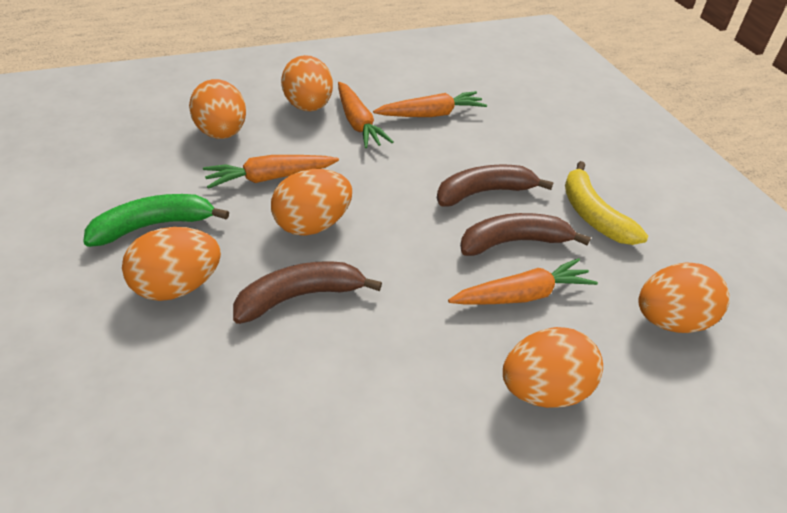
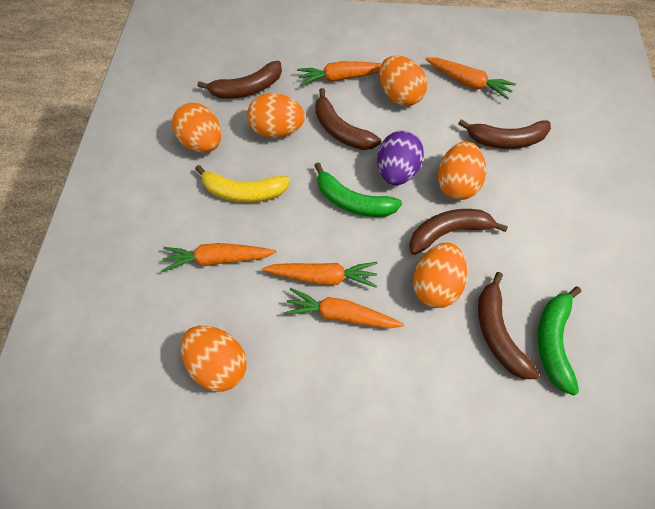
brown banana: [233,261,382,324] [437,164,554,206] [460,213,591,256] = 3 -> [198,61,282,99] [315,88,381,150] [409,209,508,255] [458,119,551,149] [478,272,540,379] = 5
green banana: [83,194,229,247] = 1 -> [314,162,402,217] [538,286,581,396] = 2
orange carrot: [203,155,339,189] [338,82,394,148] [373,91,487,117] [448,258,598,305] = 4 -> [162,243,276,272] [262,262,377,288] [284,288,404,328] [297,61,381,86] [425,57,516,100] = 5
purple egg: none = 0 -> [377,130,424,185] = 1

